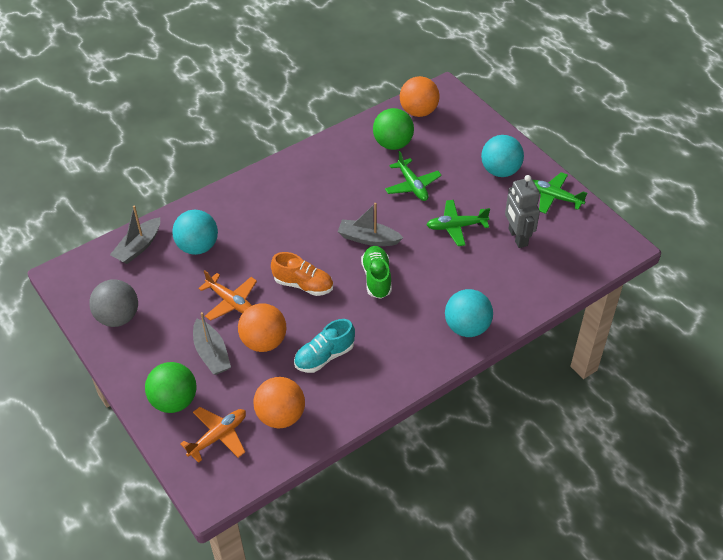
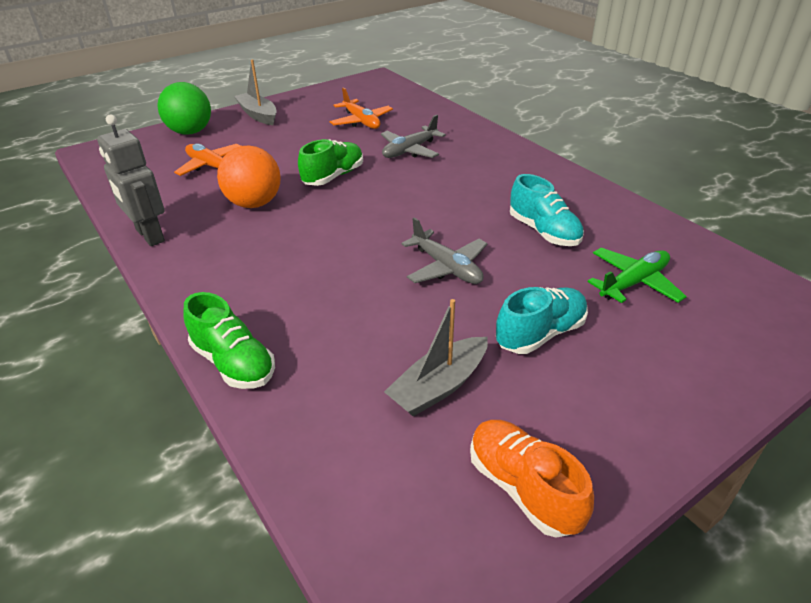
green ball: [145,362,197,413] [373,108,414,150] = 2 -> [158,82,211,135] = 1
green plane: [385,151,442,201] [427,200,490,246] [533,172,587,214] = 3 -> [588,248,687,303] = 1
green shoe: [361,246,392,299] = 1 -> [183,292,275,389] [298,139,363,186] = 2
grey ball: [89,279,138,327] = 1 -> none = 0
grey boat: [110,205,160,264] [193,312,231,375] [338,203,403,246] = 3 -> [234,60,277,125] [384,299,488,416] = 2
grey plane: none = 0 -> [381,115,446,158] [401,217,488,284] = 2
orange ball: [238,303,286,352] [253,377,305,428] [400,76,440,117] = 3 -> [217,145,281,208] = 1
turquoise ball: [172,210,218,255] [445,289,493,337] [481,135,524,177] = 3 -> none = 0
turquoise shoe: [294,319,355,373] = 1 -> [496,287,588,354] [510,174,584,246] = 2

